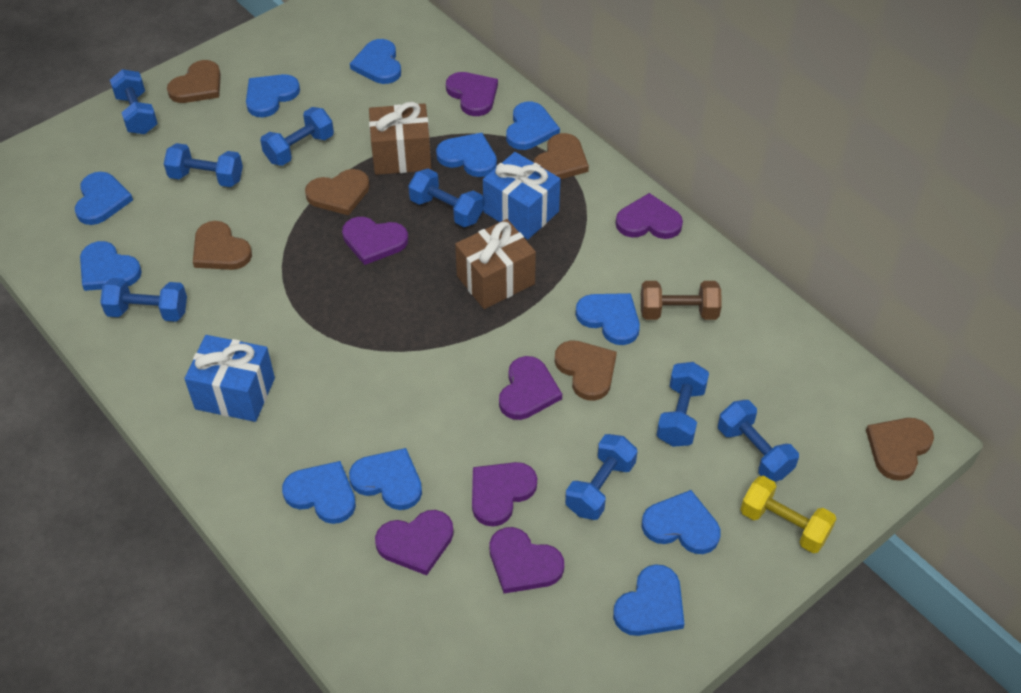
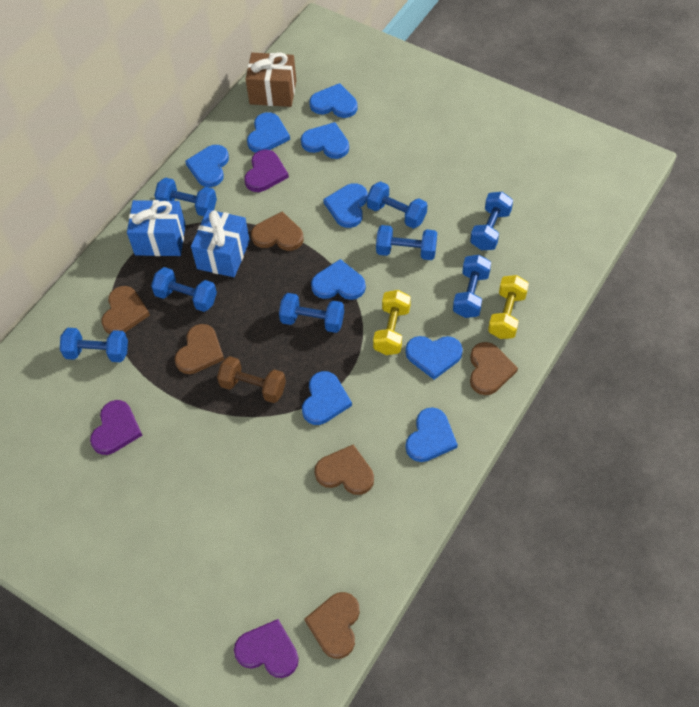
blue heart: [75,172,133,225] [80,241,142,291] [246,74,300,117] [282,461,356,524] [349,448,422,510] [350,39,401,84] [436,133,497,177] [506,101,560,150] [576,293,640,345] [613,564,685,636] [642,490,721,554] = 11 -> [185,145,229,187] [247,112,290,153] [301,122,349,159] [302,371,352,425] [309,83,357,118] [311,259,366,300] [323,183,367,228] [406,336,463,380] [406,407,458,462] = 9
brown gift: [369,102,431,175] [455,219,536,309] = 2 -> [246,52,297,107] = 1
purple heart: [342,217,408,265] [375,510,454,575] [446,72,498,116] [472,462,537,527] [489,527,564,594] [499,356,562,420] [616,193,683,239] = 7 -> [90,400,142,455] [234,619,299,678] [244,150,289,192] = 3
yellow dumbbell: [740,476,836,553] = 1 -> [373,290,411,355] [488,275,529,339] = 2

